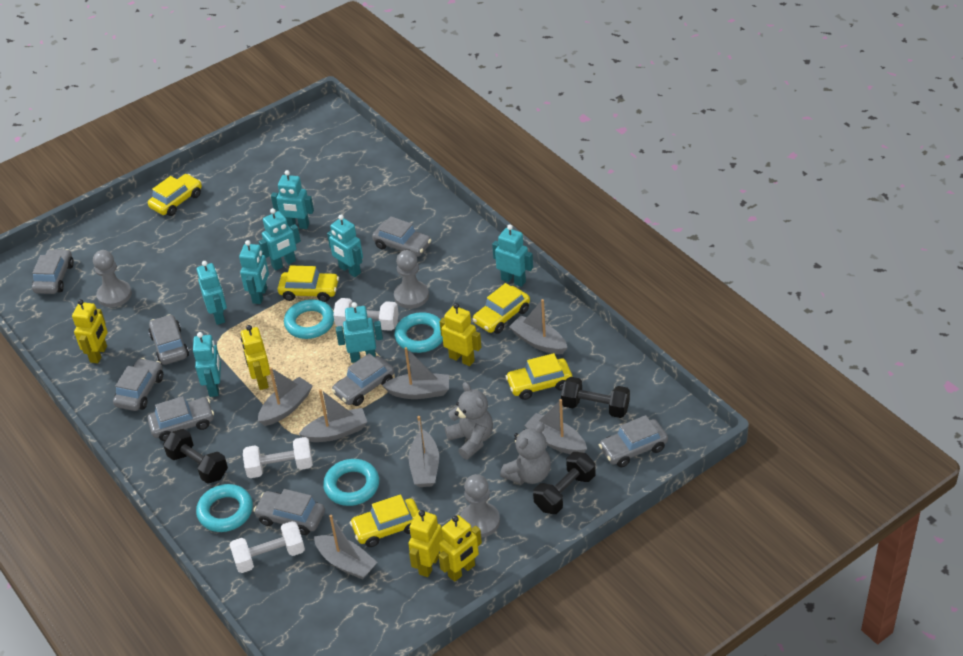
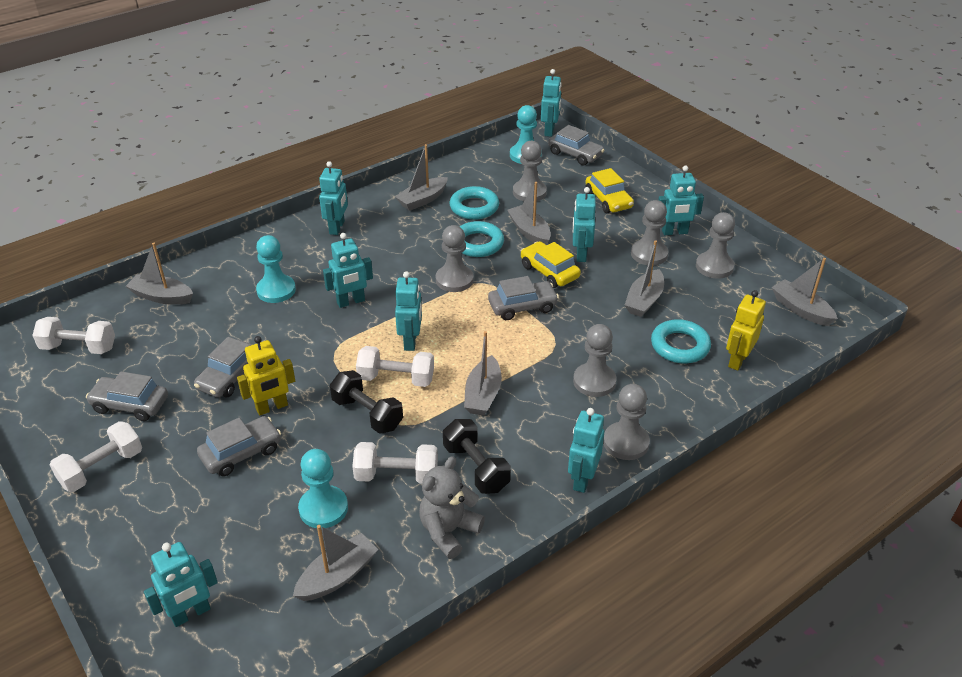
black dumbbell: [163,429,228,484] [533,452,596,514] [561,377,630,418] = 3 -> [330,370,403,434] [443,419,511,494] = 2
grey car: [32,249,74,294] [113,358,163,411] [147,396,214,441] [149,314,189,365] [253,489,325,535] [332,353,394,406] [372,216,431,257] [599,415,668,467] = 8 -> [86,371,168,421] [194,337,252,397] [197,416,281,476] [488,276,559,320] [548,125,604,165] = 5
grey pawn: [93,250,132,307] [394,250,429,309] [460,474,500,538] = 3 -> [436,225,474,292] [513,141,547,201] [573,324,617,397] [603,384,650,460] [631,200,669,266] [696,212,735,279] = 6
grey teddy bear: [445,382,493,460] [500,423,551,484] = 2 -> [419,456,485,559] = 1
turquoise pawn: none = 0 -> [256,235,296,303] [298,449,348,529] [510,105,542,164] = 3
turquoise ring: [196,484,253,532] [284,299,334,339] [323,459,379,506] [394,312,443,353] = 4 -> [450,186,499,220] [460,221,504,257] [651,319,711,363] = 3
white dumbbell: [229,521,305,573] [243,437,313,478] [333,298,399,331] = 3 -> [32,317,115,354] [50,421,142,492] [352,442,438,484] [356,346,434,387] = 4
yellow car: [148,174,202,216] [278,266,339,302] [350,494,419,547] [473,283,530,334] [505,353,572,400] = 5 -> [521,241,581,288] [585,168,634,213] = 2
yellow robot: [72,299,108,363] [241,325,270,390] [408,510,443,577] [438,515,482,582] [439,303,481,366] = 5 -> [237,336,295,416] [726,290,766,371] = 2

